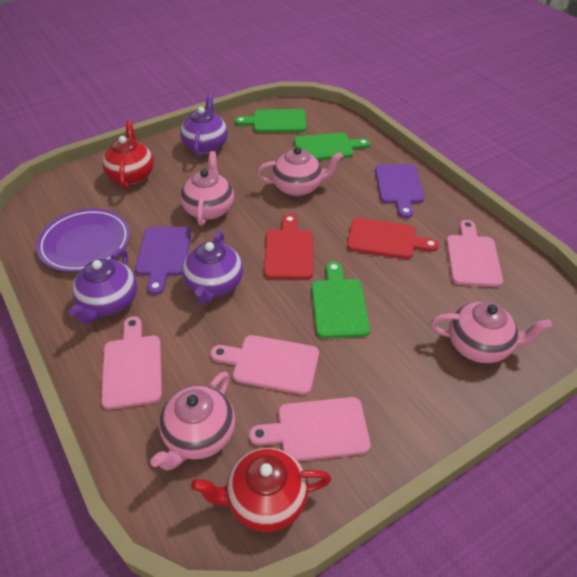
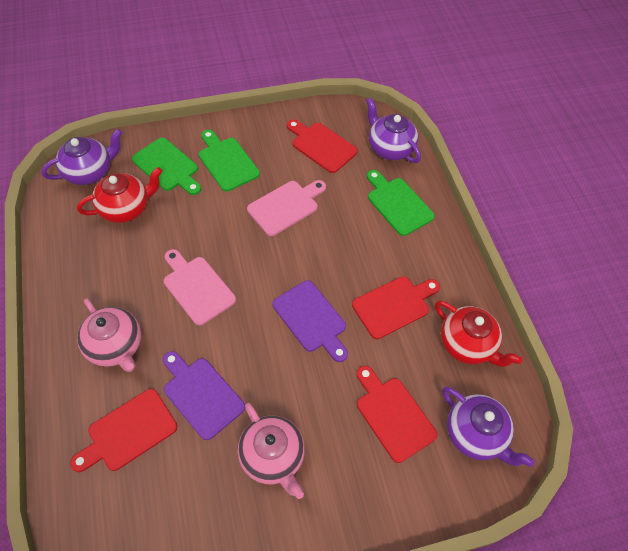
pink cutting board: [101,316,162,409] [210,335,319,395] [249,397,371,461] [446,220,503,287] = 4 -> [164,249,236,325] [247,180,326,236] = 2
pink teapot: [150,371,235,470] [180,151,234,226] [257,147,343,197] [431,302,552,363] = 4 -> [77,298,141,372] [238,403,305,499] = 2
purple plate: [36,209,130,272] = 1 -> none = 0
red cutting board: [264,214,313,279] [347,218,439,259] = 2 -> [70,389,177,472] [287,119,358,173] [352,276,440,339] [357,366,438,463] = 4

